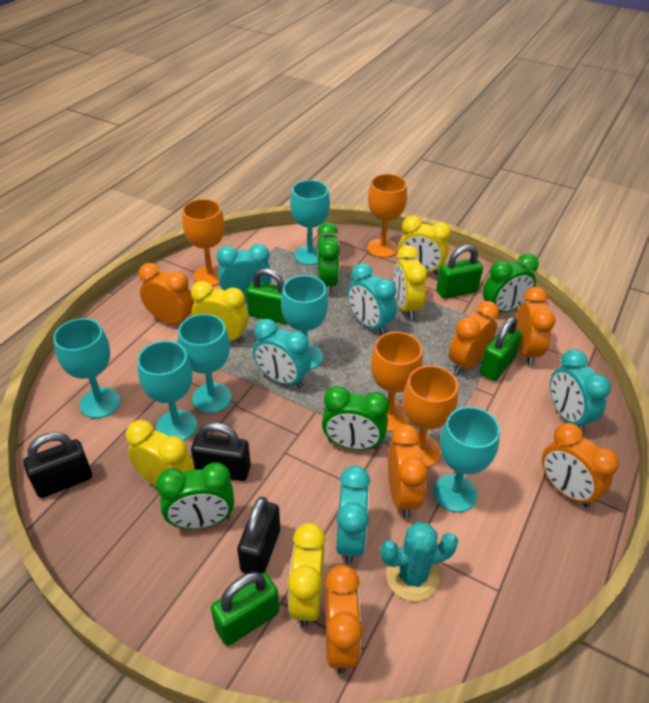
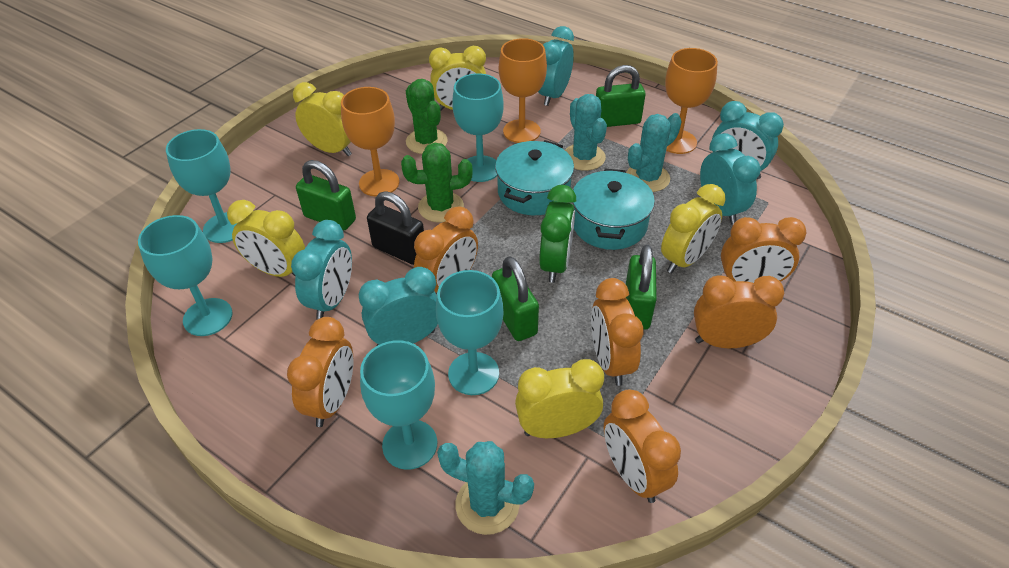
black padlock: [24,432,92,498] [191,422,251,481] [237,497,280,574] = 3 -> [367,191,424,265] = 1
green cactus: none = 0 -> [401,143,473,222] [406,79,448,154] = 2
green clock: [156,463,234,529] [317,222,340,294] [322,386,389,450] [483,253,539,313] = 4 -> [539,185,576,283] = 1
orange goblet: [182,199,225,286] [367,174,407,258] [371,332,423,432] [403,365,458,468] = 4 -> [341,87,400,197] [499,38,547,143] [665,48,718,154] = 3
turquoise cactus: [380,522,458,601] = 1 -> [437,441,534,535] [565,94,607,171] [626,113,682,192] = 3
turquoise goblet: [53,318,121,418] [137,341,197,440] [178,314,232,413] [281,275,328,370] [290,180,330,265] [433,407,500,512] = 6 -> [138,215,233,336] [166,129,237,243] [360,340,437,470] [436,270,504,395] [452,73,504,182] = 5
turquoise pot: none = 0 -> [495,140,574,215] [572,169,655,250] = 2

